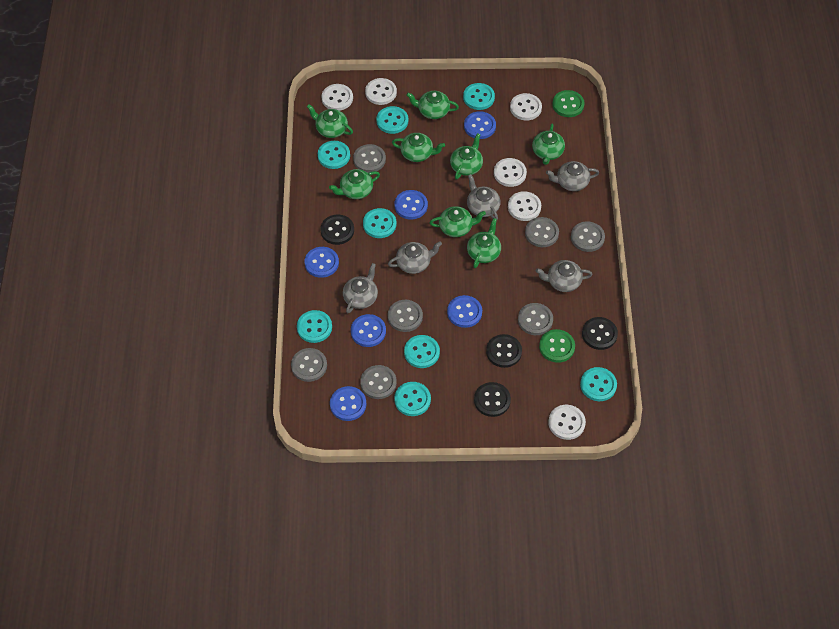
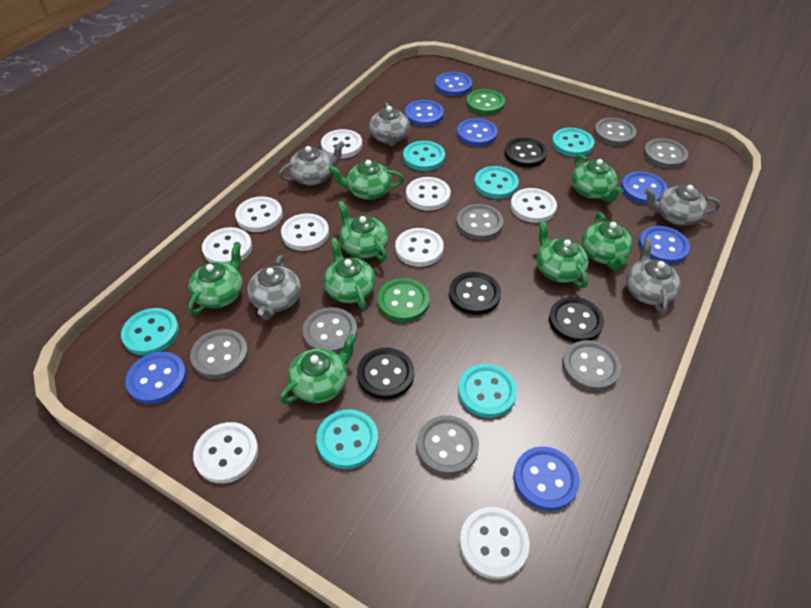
blue button: [304,247,339,278] [330,386,366,421] [351,314,386,347] [394,190,428,220] [447,295,482,328] [464,111,496,139] = 6 -> [125,352,187,404] [405,100,444,127] [435,72,472,96] [457,118,498,147] [513,446,580,511] [621,171,668,204] [639,226,690,264] = 7
turquoise button: [297,310,332,343] [318,141,350,169] [363,208,396,238] [376,106,408,134] [394,382,431,416] [404,335,440,368] [463,83,495,110] [580,367,617,401] = 8 -> [121,308,179,355] [316,409,378,469] [403,141,445,171] [458,364,517,418] [474,166,519,199] [552,128,594,157] = 6
white button: [321,84,353,111] [365,78,397,105] [494,158,527,187] [508,191,541,221] [510,93,542,121] [548,405,586,440] = 6 -> [193,422,258,483] [202,227,252,264] [235,196,283,232] [281,213,329,251] [321,129,362,159] [395,228,444,267] [406,177,451,211] [460,507,530,580] [511,188,557,223] = 9

